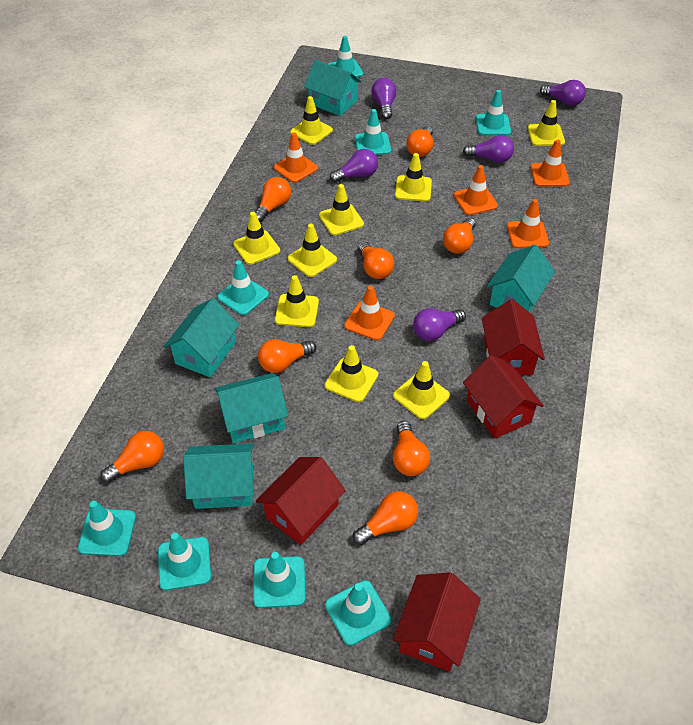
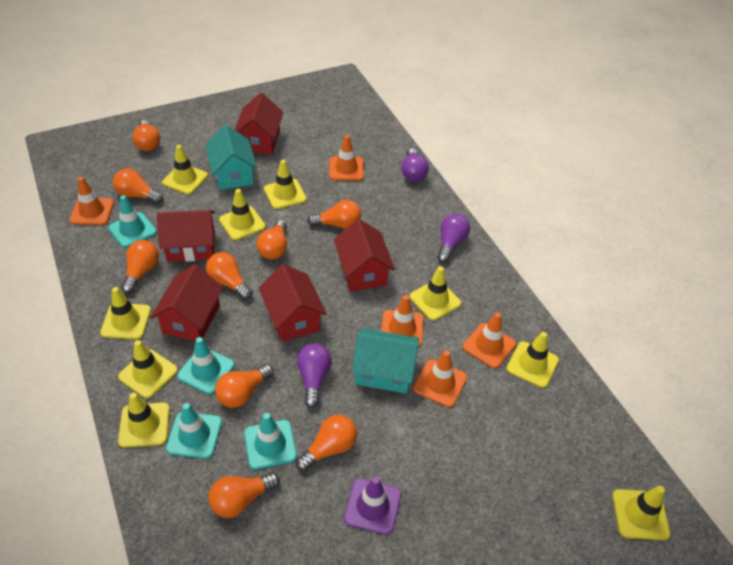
orange light bulb: [100,431,164,483] [255,177,291,222] [258,339,316,373] [353,491,418,545] [358,241,394,279] [393,421,430,476] [406,126,433,157] [443,218,475,254] = 8 -> [113,168,163,204] [121,240,159,294] [132,120,160,151] [206,252,253,300] [209,472,280,518] [215,364,274,408] [256,220,287,259] [296,415,357,471] [307,200,361,229] = 9
purple light bulb: [330,149,378,183] [371,78,397,120] [413,308,466,341] [463,135,514,163] [540,80,586,106] = 5 -> [297,344,332,408] [401,148,429,182] [437,214,470,263] = 3
purple traffic cone: none = 0 -> [344,477,401,535] = 1
red house: [256,457,346,545] [393,572,481,672] [463,355,544,438] [482,299,545,375] = 4 -> [150,264,223,342] [157,210,215,262] [235,93,283,155] [259,264,327,342] [334,219,395,292] = 5
turquoise house: [164,298,239,377] [183,443,254,509] [215,373,288,443] [304,60,362,116] [487,245,555,312] = 5 -> [206,125,257,190] [352,328,420,394] = 2
turquoise traffic cone: [78,501,136,556] [158,533,211,590] [217,260,269,315] [253,552,306,608] [325,580,391,646] [328,36,363,77] [355,109,391,155] [476,90,511,135] = 8 -> [108,195,157,248] [166,403,222,459] [177,337,235,394] [244,413,297,470] = 4

